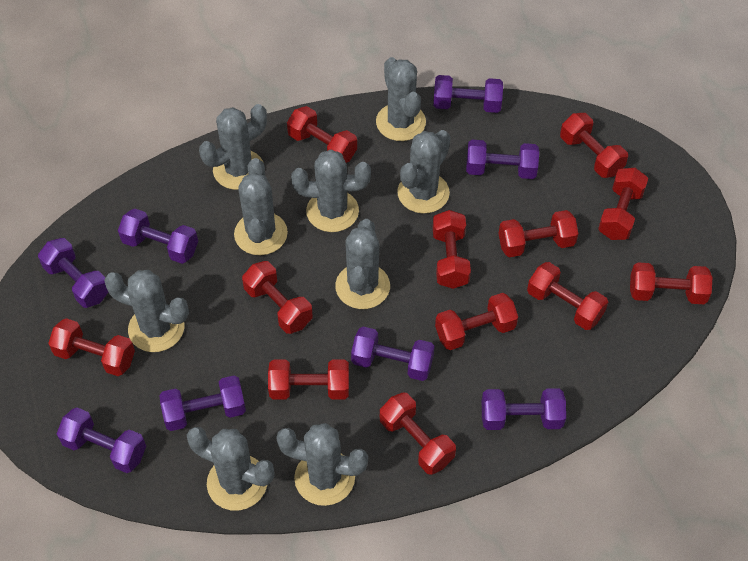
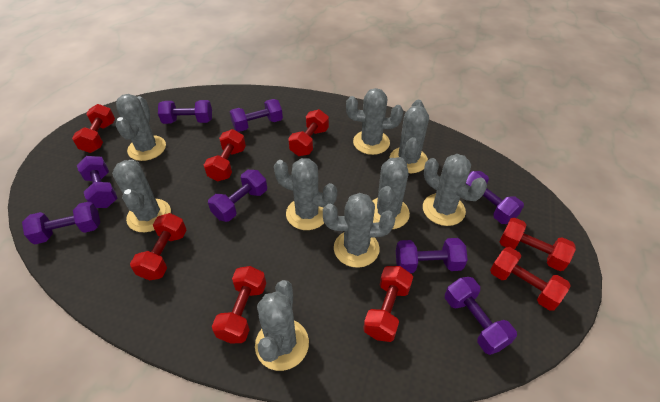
red dumbbell: [48,318,135,376] [242,261,313,334] [268,360,349,400] [287,106,357,163] [380,392,456,475] [433,210,471,289] [435,293,518,350] [499,210,578,257] [527,262,608,330] [560,113,628,178] [598,168,648,240] [630,262,712,304] = 12 -> [72,104,115,153] [130,213,186,281] [204,129,246,182] [212,266,266,344] [288,109,329,156] [363,266,413,342] [490,247,571,311] [499,217,576,271] = 8

